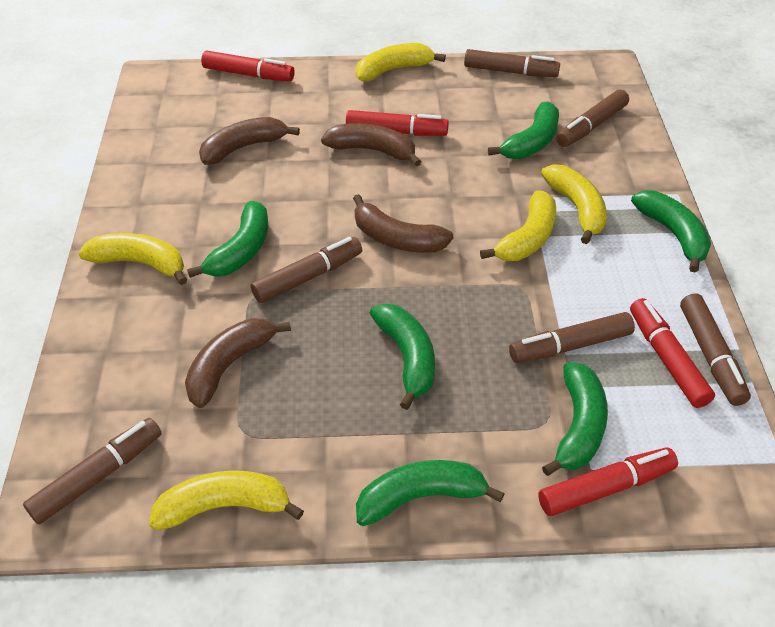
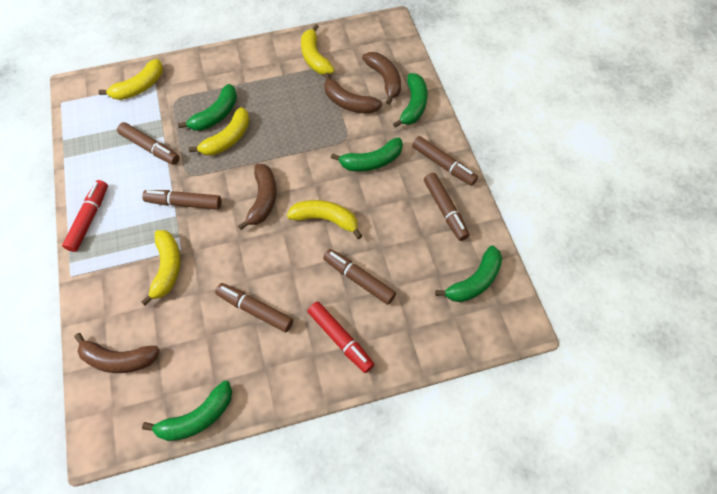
green banana: [187,201,268,278] [356,460,505,526] [370,304,435,410] [488,101,559,159] [542,362,608,476] [631,190,711,272] = 6 -> [142,381,232,441] [178,84,237,131] [331,137,403,172] [393,73,428,128] [435,246,502,302] = 5
red marker: [201,50,295,81] [346,110,449,136] [538,448,678,516] [630,298,715,408] = 4 -> [62,180,108,252] [307,302,374,373] = 2

